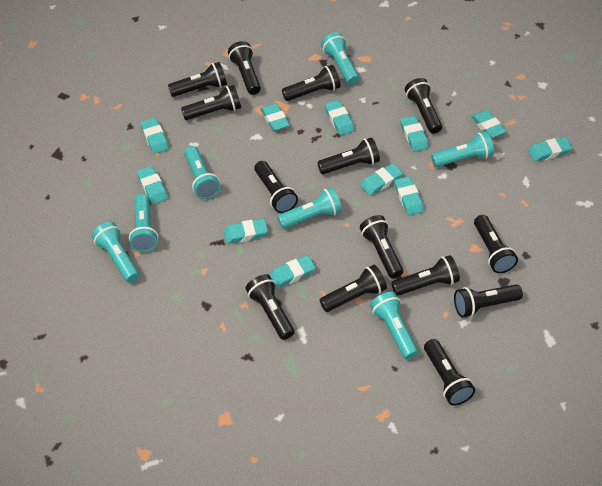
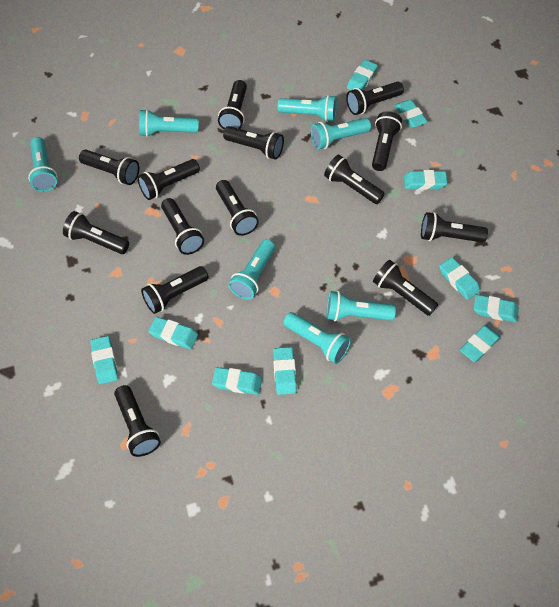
turquoise eraser: [137,166,168,204] [141,118,169,154] [223,218,268,244] [261,103,290,131] [270,255,316,288] [325,100,354,135] [360,163,403,196] [394,176,424,215] [400,115,429,152] [471,110,506,138] [528,137,572,162] = 11 -> [90,336,118,384] [148,317,198,349] [212,367,262,395] [273,347,297,395] [347,60,378,90] [394,99,428,128] [404,170,447,190] [439,257,480,300] [460,325,501,362] [474,295,519,323] = 10

